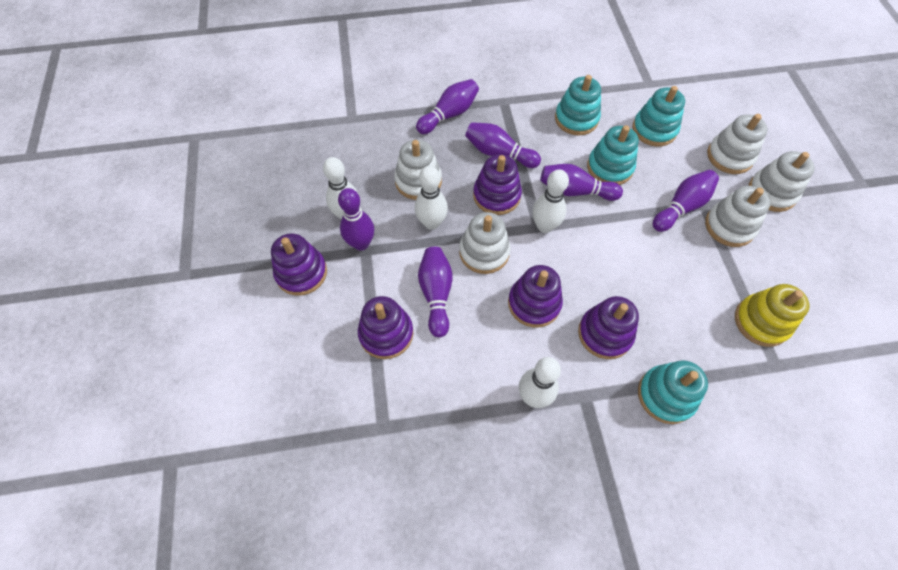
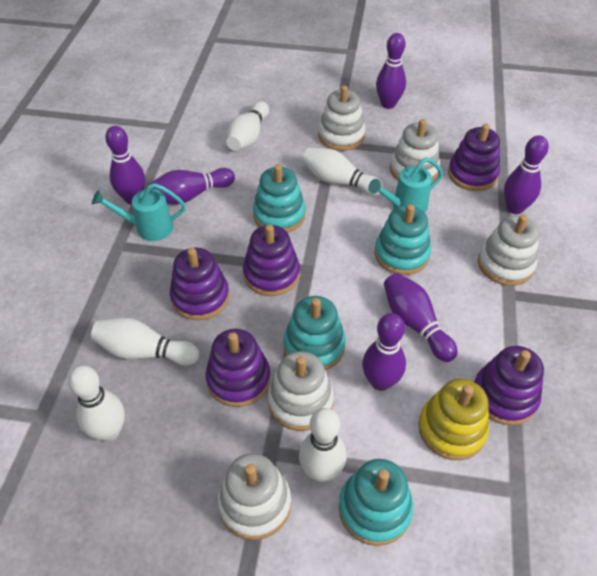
turquoise watering can: none = 0 -> [92,183,186,241] [368,158,443,213] = 2
white bowling pin: [323,157,359,219] [415,166,448,230] [519,357,561,408] [532,169,569,233] = 4 -> [68,365,125,441] [91,318,199,366] [226,101,269,151] [299,408,347,482] [302,147,384,196] = 5

